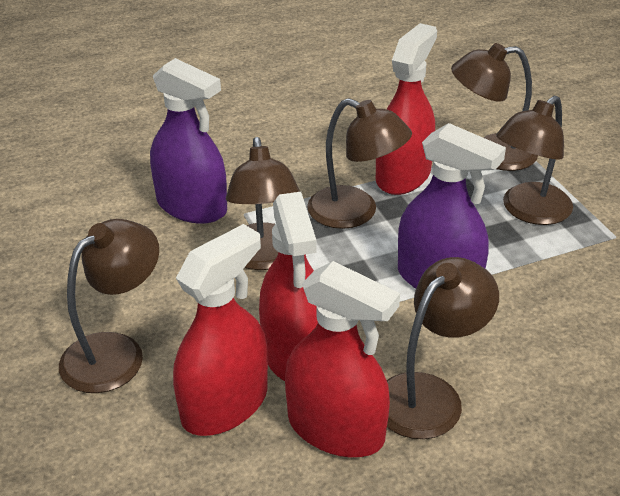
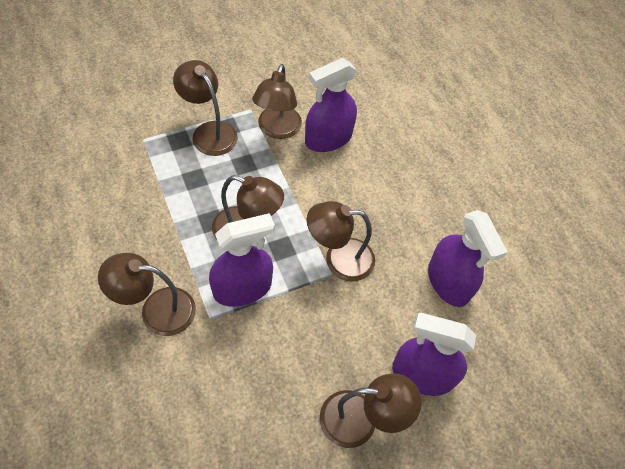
purple spray bottle: [150,58,227,224] [398,123,506,289] = 2 -> [209,213,275,307] [305,58,357,152] [392,313,476,396] [428,210,508,307] = 4
red spray bottle: [173,224,268,436] [259,192,318,381] [285,261,400,457] [376,23,437,195] = 4 -> none = 0

